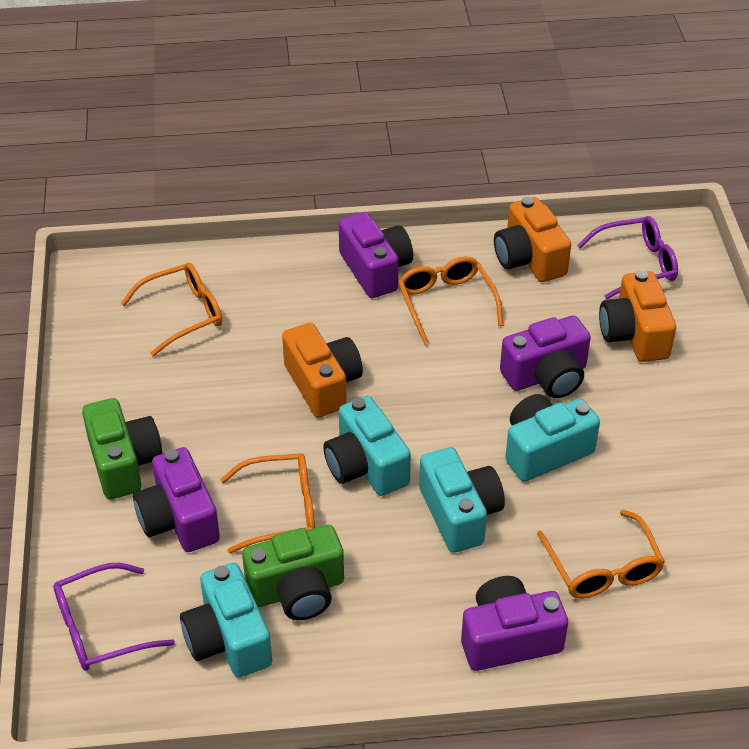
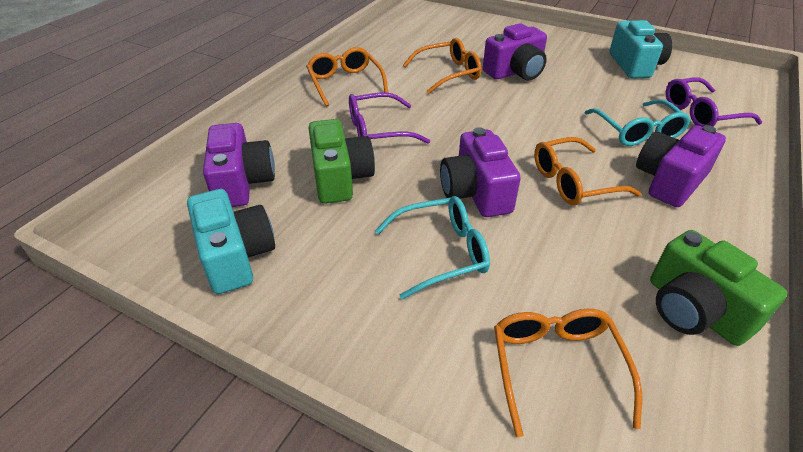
orange camera: [282,323,363,417] [494,197,571,282] [599,270,676,362] = 3 -> none = 0
turquoise camera: [180,563,272,677] [323,396,411,496] [419,447,505,553] [505,394,600,482] = 4 -> [187,189,275,294] [609,20,672,79] = 2
turquoise glasses: none = 0 -> [375,196,490,299] [585,99,691,146] = 2

